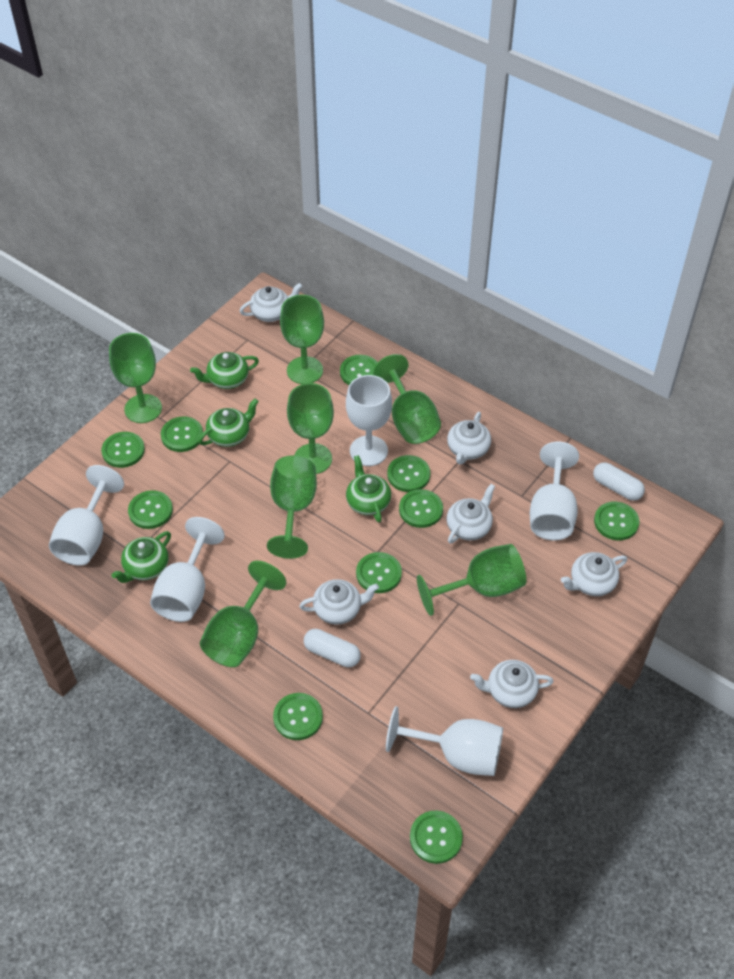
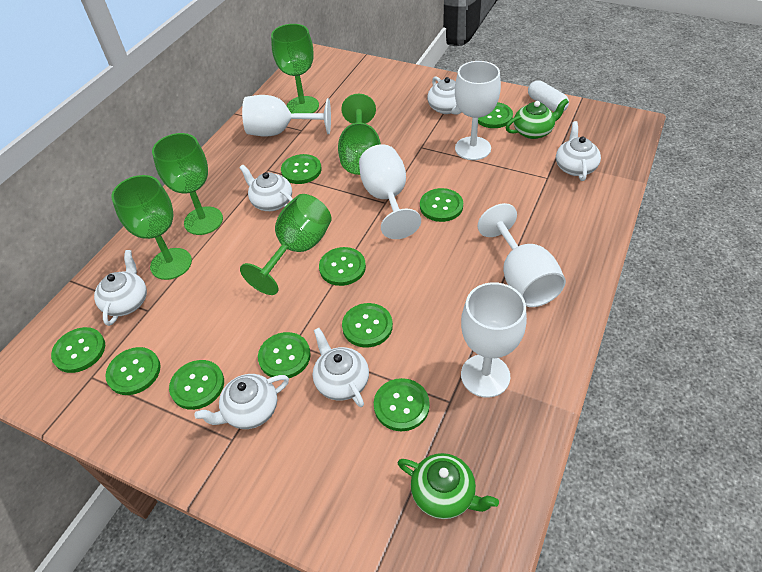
green goblet: [109,333,162,423] [200,561,286,667] [267,456,317,559] [280,295,324,384] [287,383,334,474] [373,354,441,444] [417,544,526,616] = 7 -> [111,175,192,280] [152,133,223,235] [240,194,332,295] [271,24,319,113] [338,94,381,175] = 5
green teapot: [111,531,171,583] [190,352,259,389] [198,398,259,447] [346,455,391,523] = 4 -> [398,453,499,519] [506,99,569,139] = 2
white capsule: [304,629,361,667] [593,462,645,501] = 2 -> [528,80,569,112] = 1

